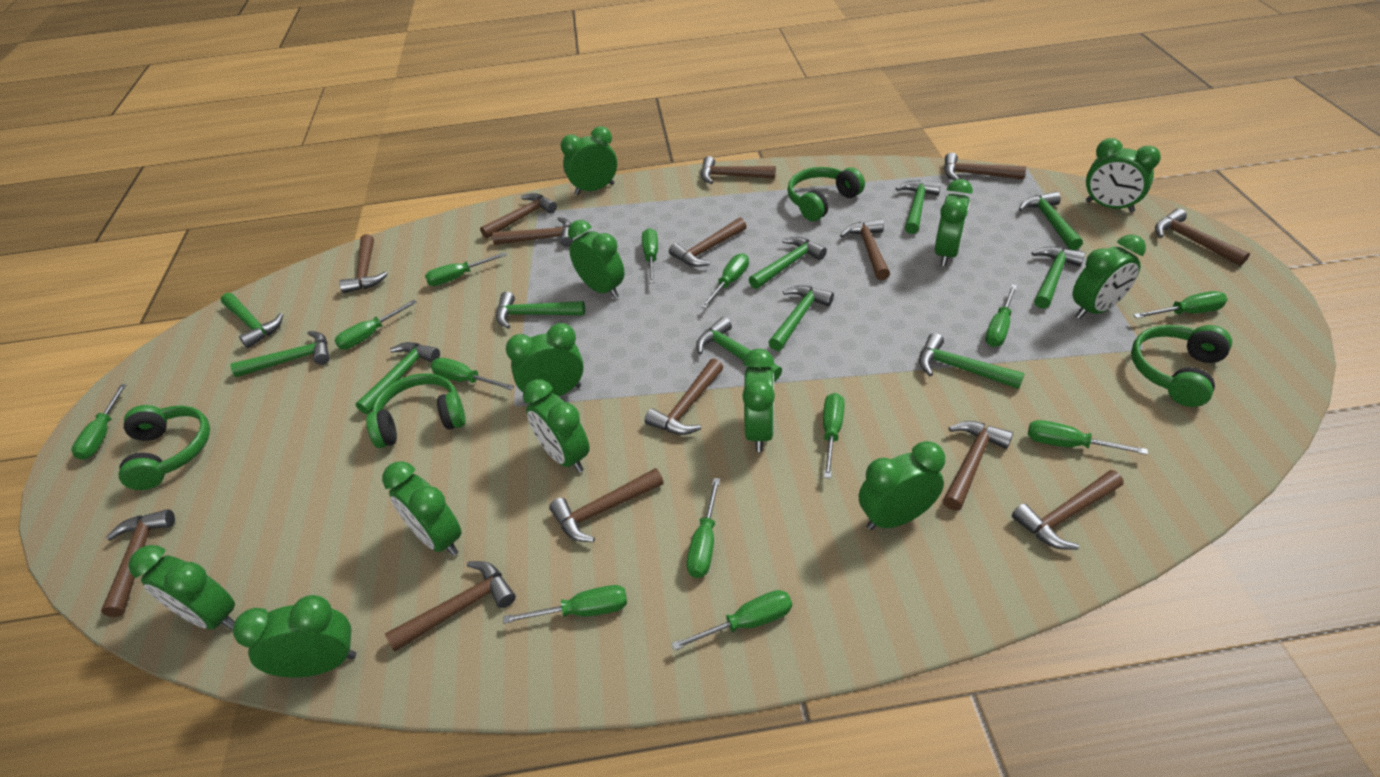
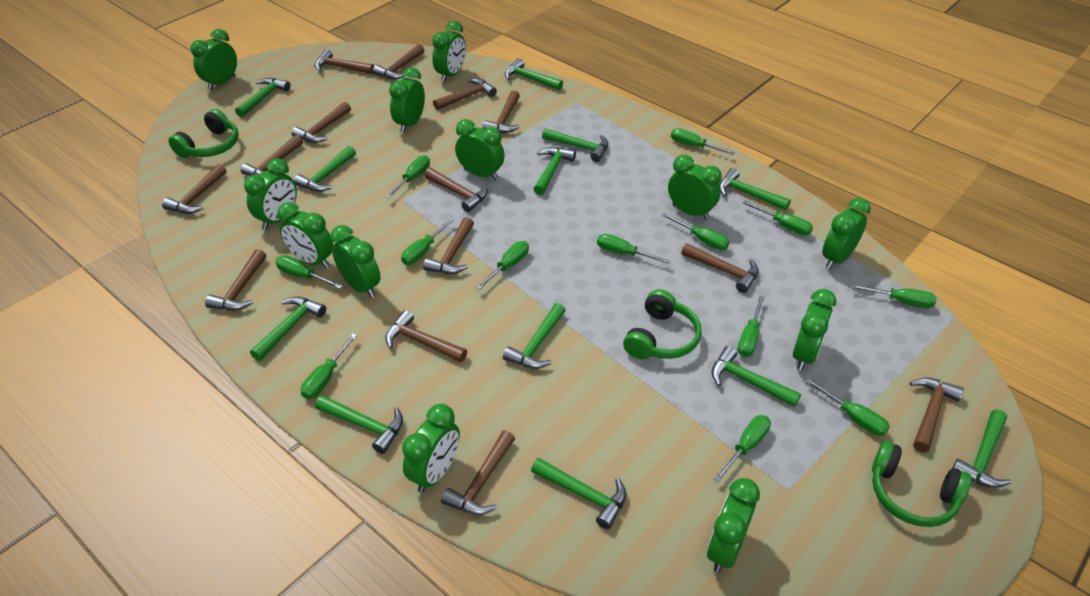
green hammer: [221,293,283,348] [230,331,330,377] [356,342,440,414] [496,292,585,329] [696,317,782,381] [749,237,827,289] [768,285,834,351] [895,180,941,234] [919,333,1025,389] [1019,191,1083,250] [1031,246,1085,309] = 11 -> [235,78,290,117] [250,296,326,361] [294,146,356,192] [315,395,403,454] [503,303,566,369] [505,58,563,90] [531,458,626,529] [534,147,576,195] [542,128,609,162] [712,346,801,407] [719,168,791,210] [952,410,1011,488] = 12
green headphones: [118,405,210,490] [366,373,466,448] [787,167,865,221] [1131,325,1232,407] = 4 -> [169,109,239,158] [623,289,702,359] [872,441,972,527] = 3

